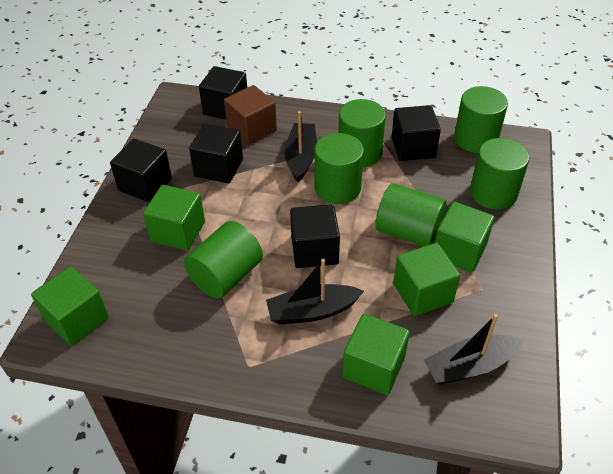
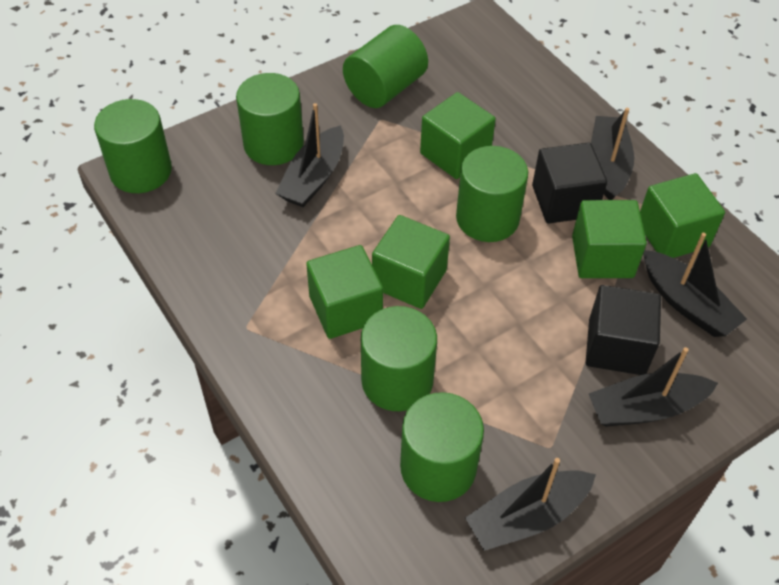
black boat: [266,259,364,325] [285,111,317,182] [424,314,523,385] = 3 -> [275,103,344,207] [465,458,596,551] [589,347,718,427] [591,108,634,200] [644,233,747,337] = 5
black cube: [110,139,172,202] [189,124,243,184] [199,66,247,120] [290,204,340,268] [392,105,441,161] = 5 -> [532,143,607,224] [586,285,661,375] = 2
brown cube: [224,85,277,145] = 1 -> none = 0

